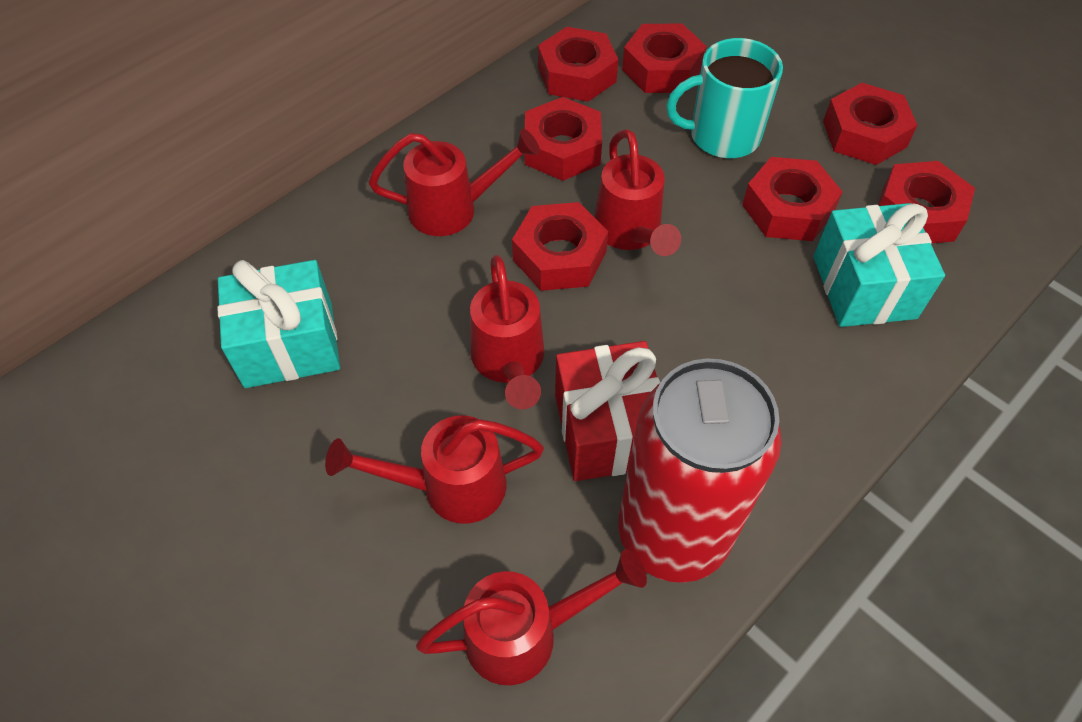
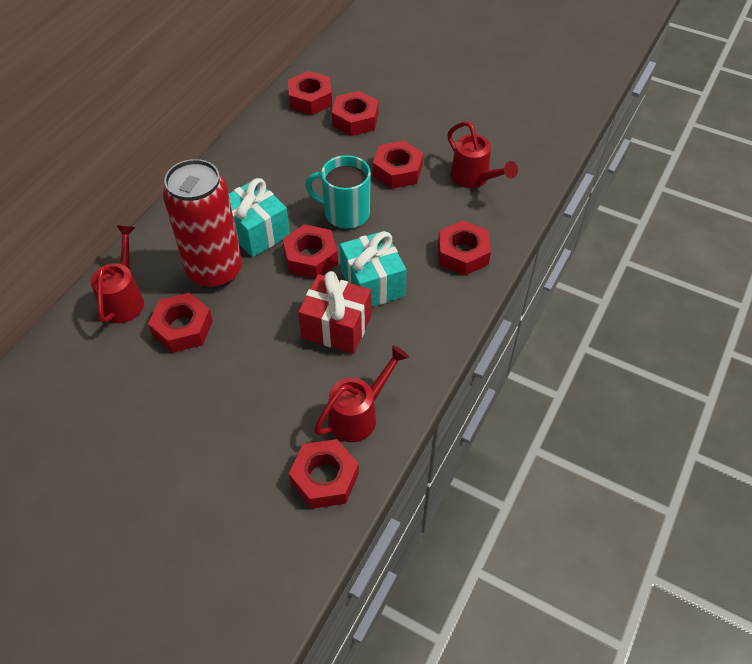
red watering can: [325,415,544,524] [369,129,540,236] [416,550,647,685] [470,255,544,409] [594,129,681,256] = 5 -> [91,225,144,323] [314,345,409,442] [447,121,518,188] = 3

